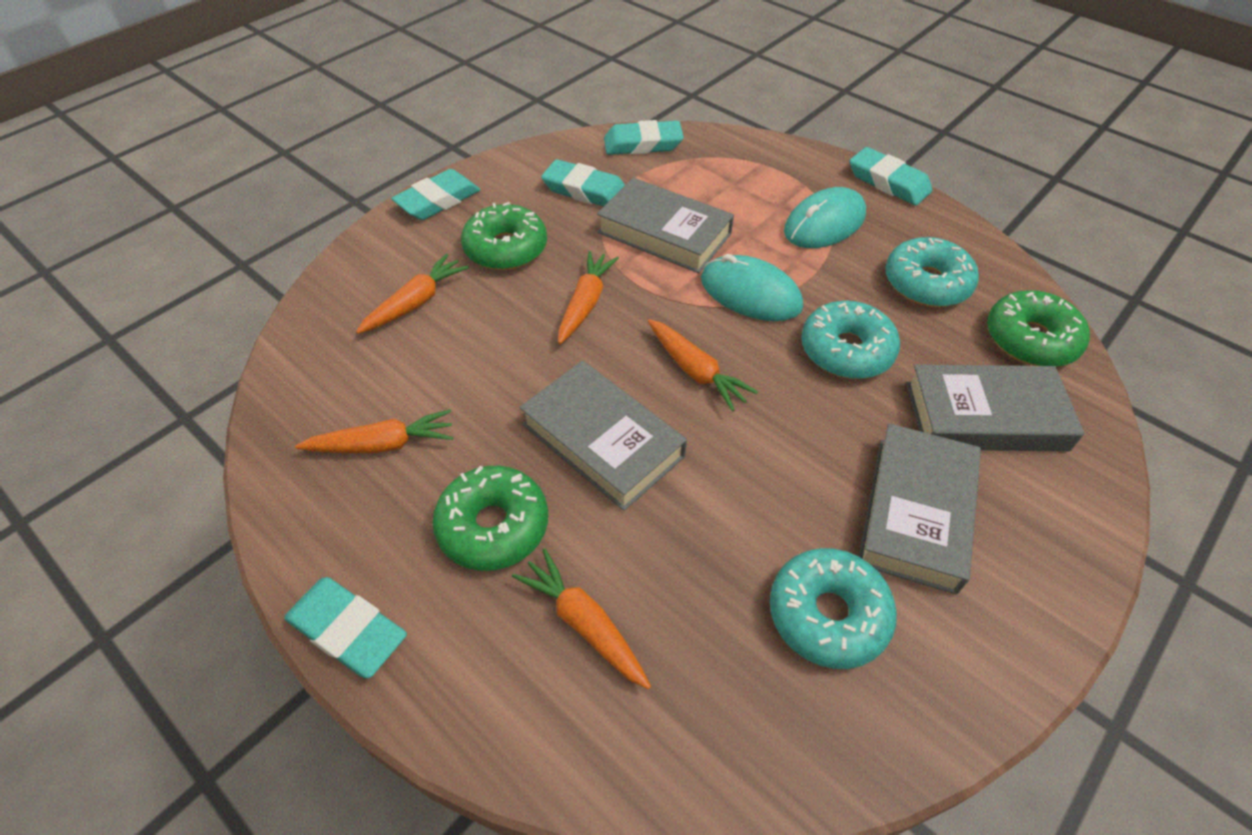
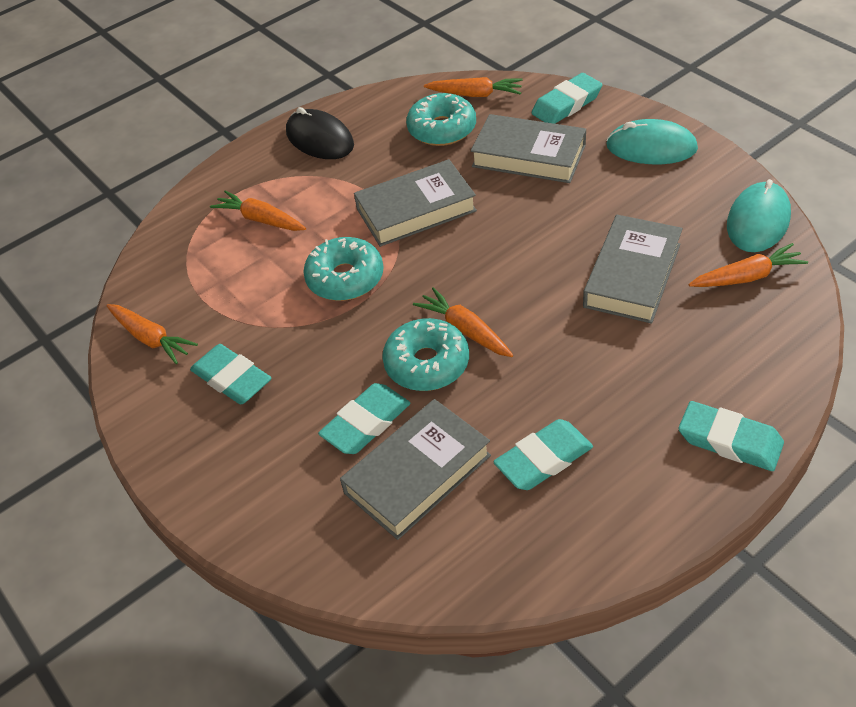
black mouse: none = 0 -> [286,107,354,159] = 1
green donut: [432,466,548,571] [461,202,547,270] [987,290,1090,367] = 3 -> none = 0

